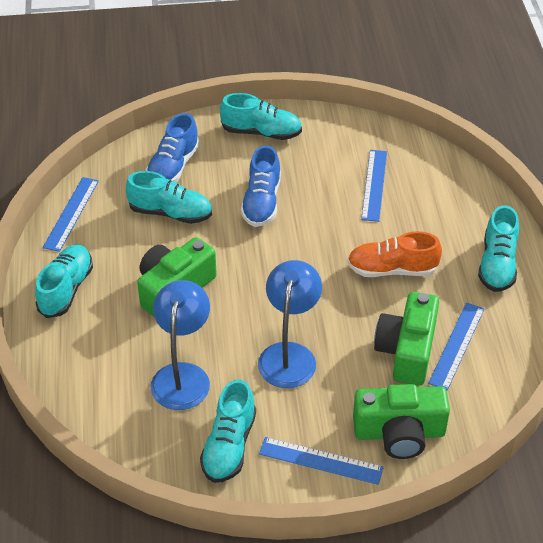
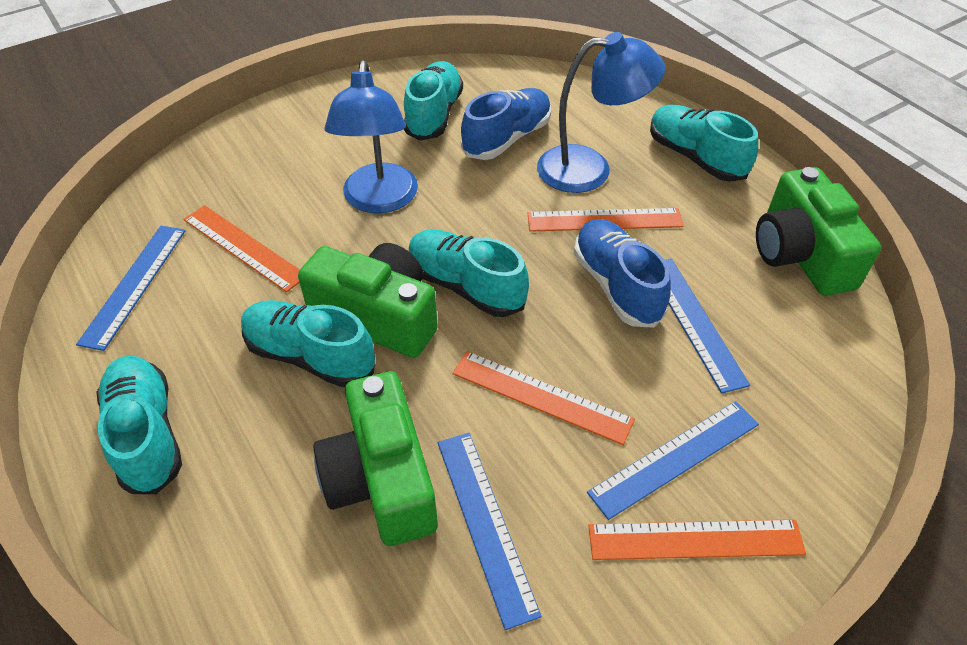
orange ruler: none = 0 -> [183,205,300,292] [453,351,635,445] [527,208,683,232] [588,519,806,560] = 4
orange shoe: [347,231,442,277] = 1 -> none = 0

